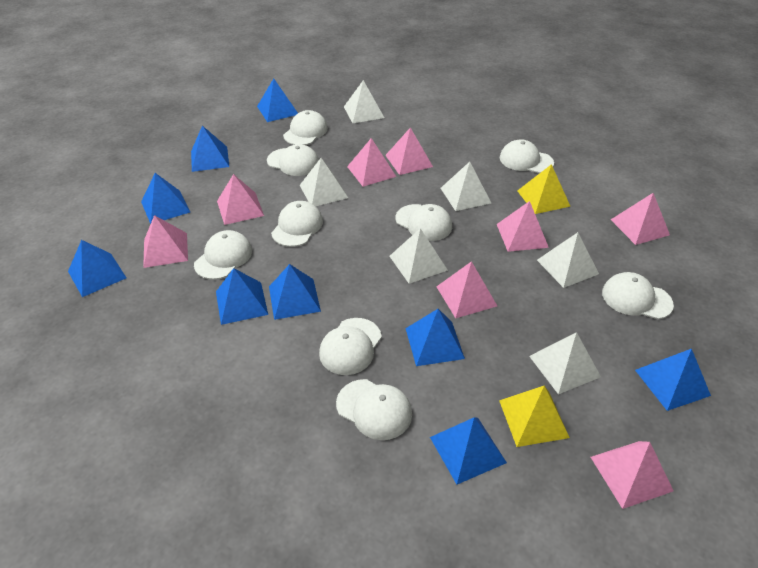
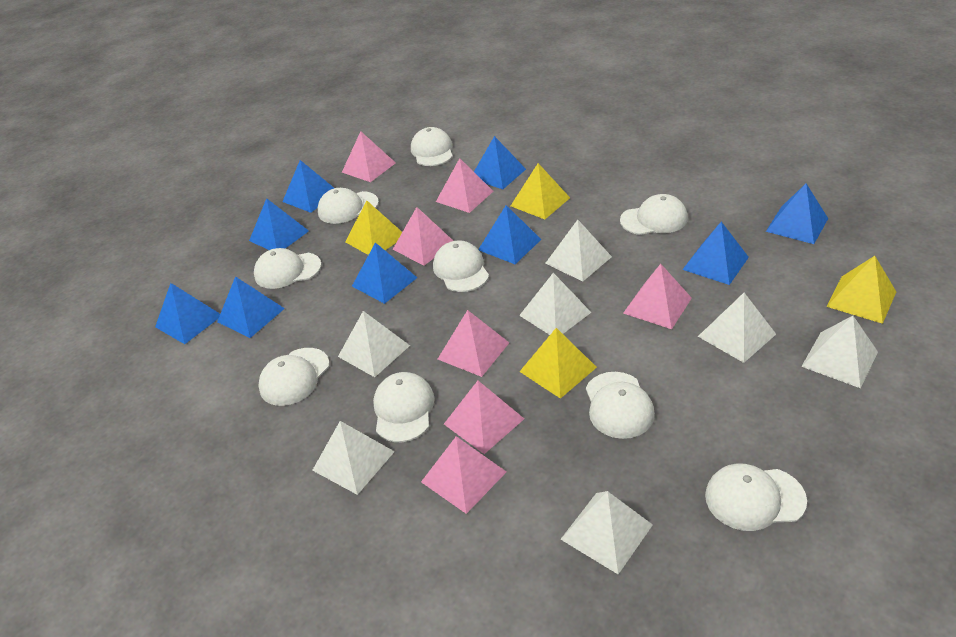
pink pyramid: [143,215,188,268] [217,174,264,225] [347,138,397,187] [385,128,433,175] [436,261,497,318] [497,201,549,252] [591,441,673,509] [611,193,670,245] = 8 -> [342,131,396,182] [393,207,453,266] [421,436,506,514] [436,158,493,213] [438,310,509,377] [444,381,524,454] [623,264,692,329] = 7
white pyramid: [300,158,348,206] [344,80,384,123] [390,228,448,284] [440,162,491,211] [529,332,601,394] [537,232,599,288] = 6 -> [312,421,395,495] [338,311,410,377] [519,273,592,335] [545,220,612,281] [561,491,653,574] [698,293,776,363] [801,316,878,388] = 7
yellow pyramid: [499,386,570,447] [517,164,571,214] = 2 -> [345,201,402,255] [511,163,570,219] [520,328,597,399] [826,256,896,324] = 4

